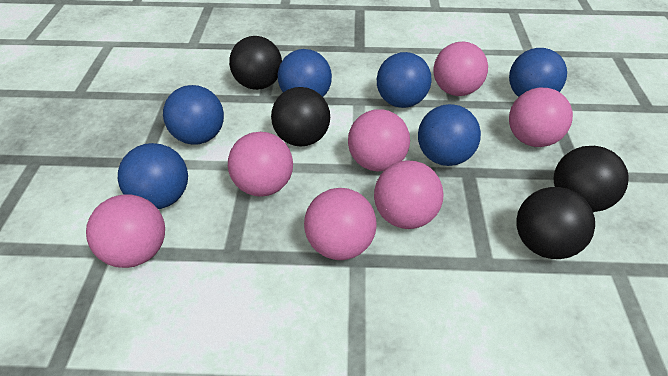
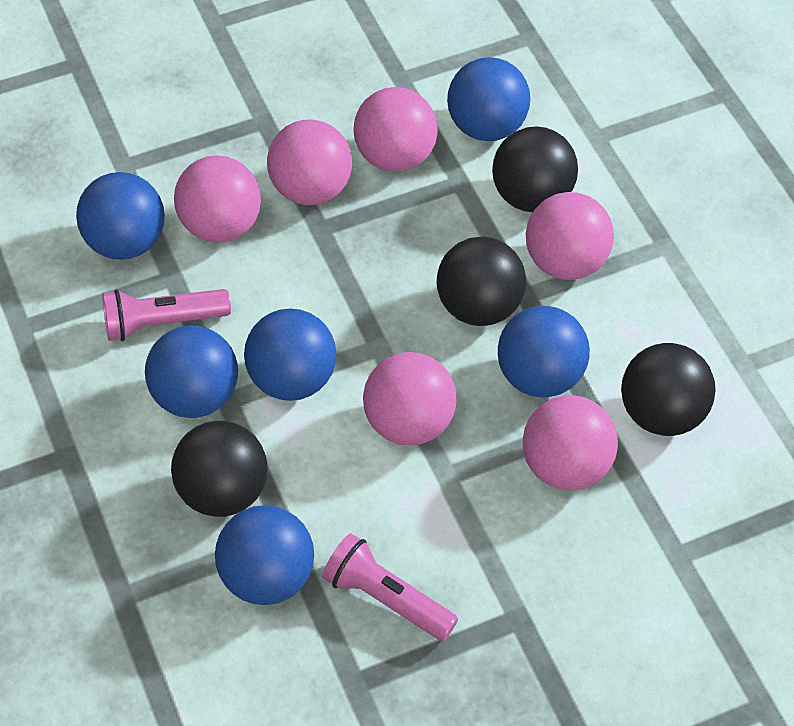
pink ball: [86,194,165,268] [228,132,293,197] [304,188,377,260] [348,109,410,172] [374,160,444,229] [434,42,488,96] [509,88,573,147] = 7 -> [174,155,261,243] [267,120,352,205] [353,87,438,172] [363,352,457,446] [523,395,618,490] [526,192,614,280] = 6
pink flashlight: none = 0 -> [102,289,231,341] [322,533,458,641] = 2

